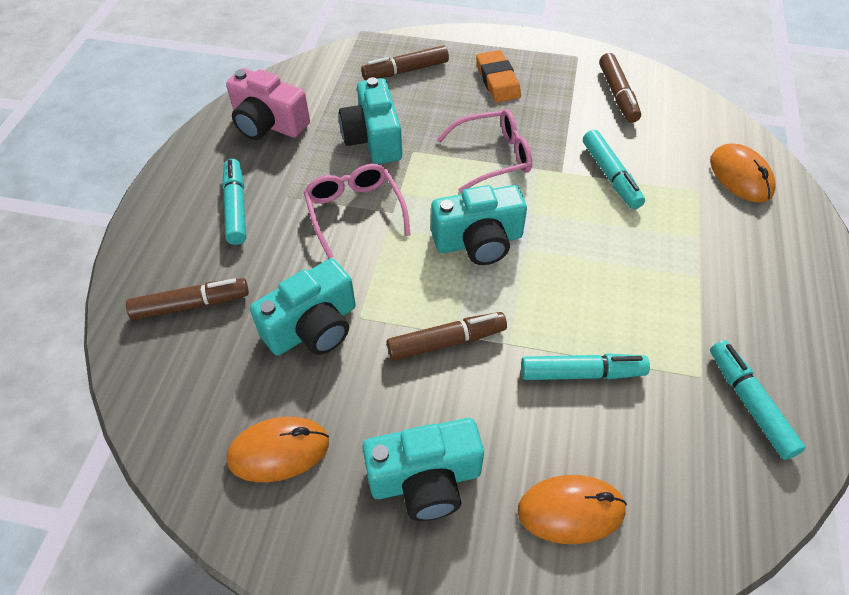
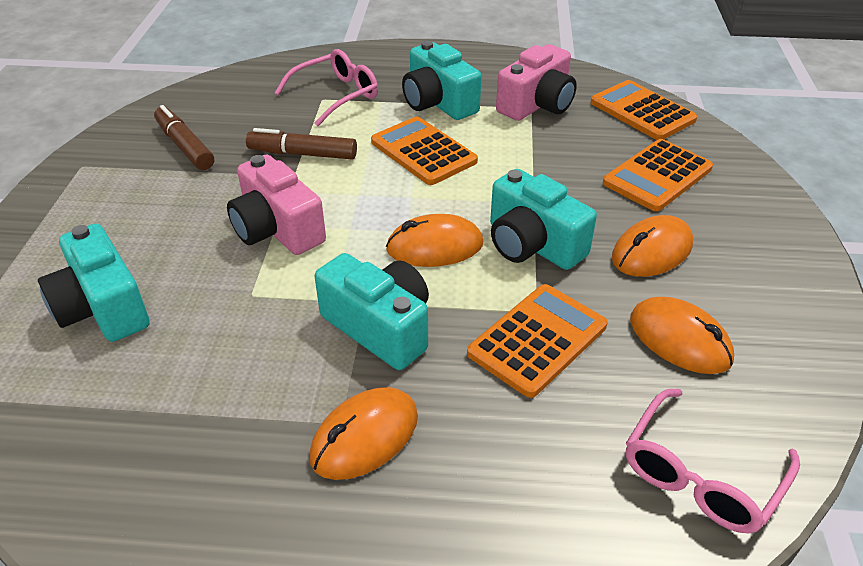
brown marker: [126,278,249,320] [361,46,449,80] [387,312,507,361] [599,53,641,123] = 4 -> [154,105,214,170] [246,128,357,159] = 2
orange calculator: none = 0 -> [371,117,478,185] [467,284,608,398] [591,80,697,140] [603,139,713,211] = 4
orange eraser: [476,50,521,103] = 1 -> none = 0
orange mouse: [226,417,329,482] [518,475,627,544] [710,144,776,203] = 3 -> [310,387,418,480] [386,214,483,267] [612,215,693,277] [630,297,734,374] = 4
pink camera: [226,68,310,140] = 1 -> [227,155,326,255] [496,44,577,121] = 2
turquoise marker: [222,159,246,245] [521,353,650,380] [583,130,645,209] [710,340,806,460] = 4 -> none = 0

